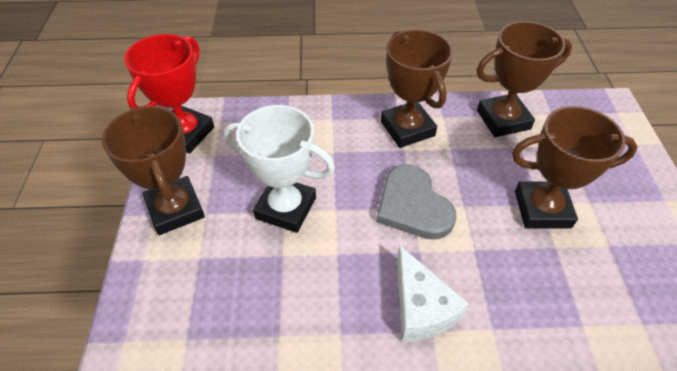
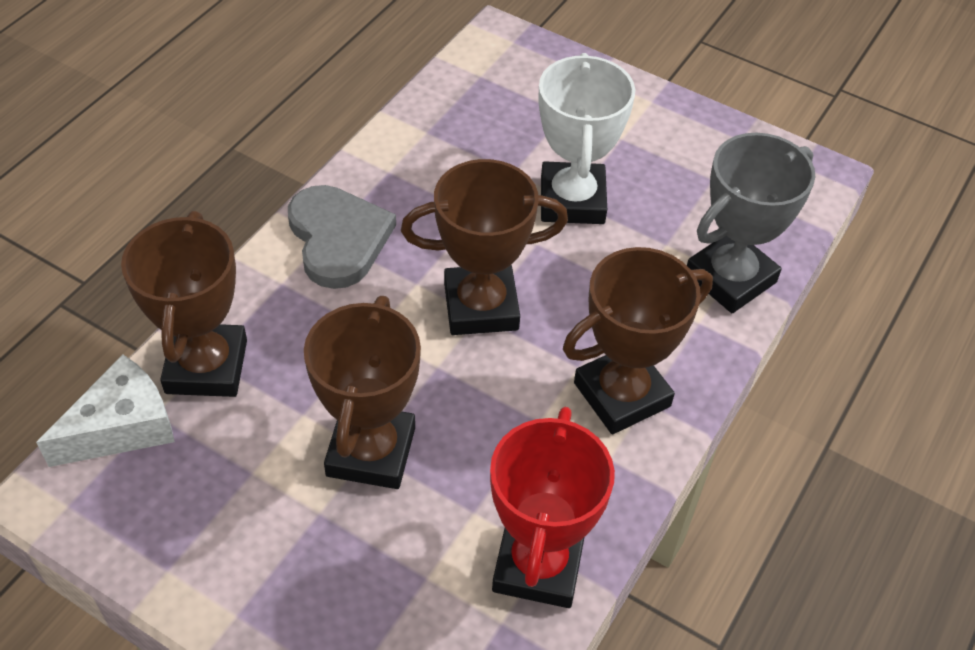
grey trophy: none = 0 -> [687,133,815,313] = 1

